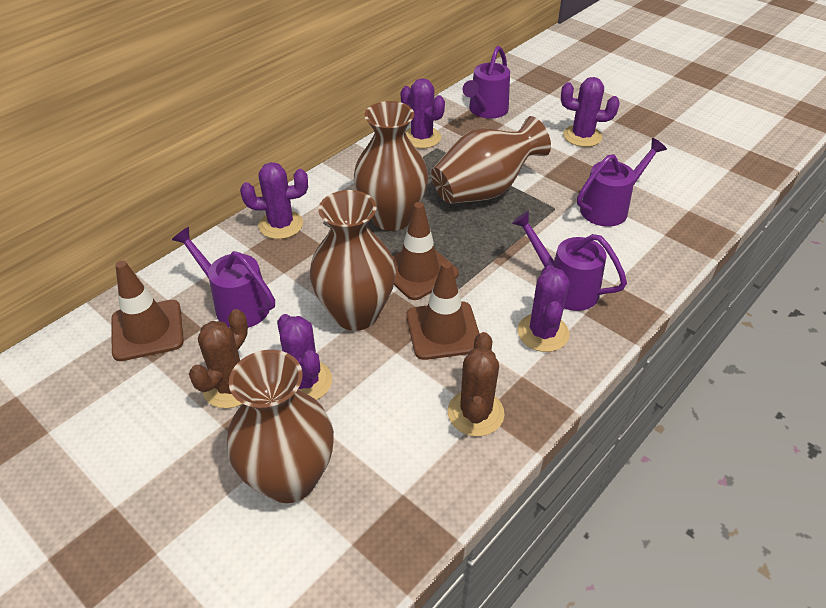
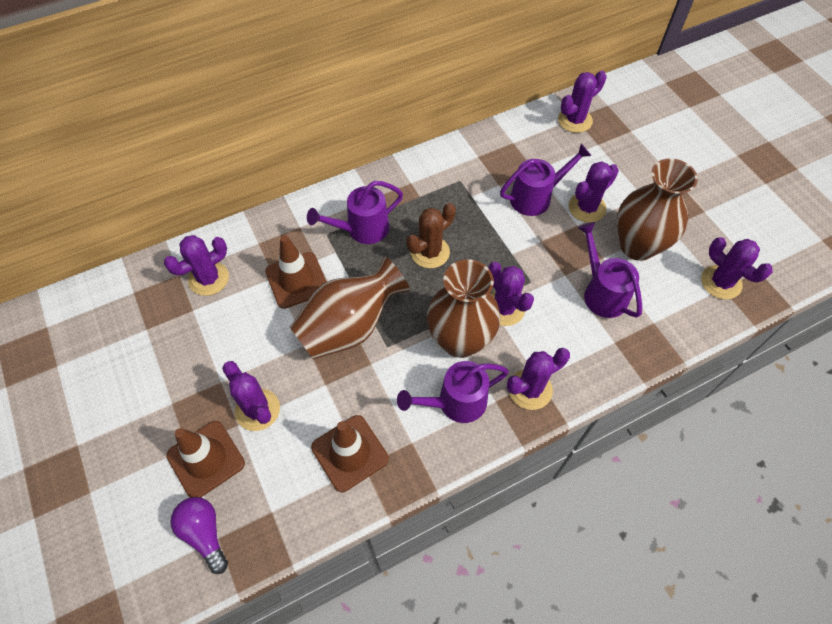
brown cactus: [189,309,248,408] [448,332,504,436] = 2 -> [407,203,456,268] = 1
brown vase: [227,350,334,503] [310,190,396,331] [354,101,428,231] [431,116,551,204] = 4 -> [290,257,410,359] [427,259,500,358] [617,158,698,261] = 3
purple cactus: [240,162,308,239] [277,314,332,400] [401,78,445,149] [518,265,570,352] [561,77,620,147] = 5 -> [164,235,229,296] [222,361,280,431] [488,262,534,326] [507,348,570,410] [558,71,607,133] [569,161,619,223] [701,237,773,299] = 7
purple light bulb: none = 0 -> [170,497,228,574] = 1

